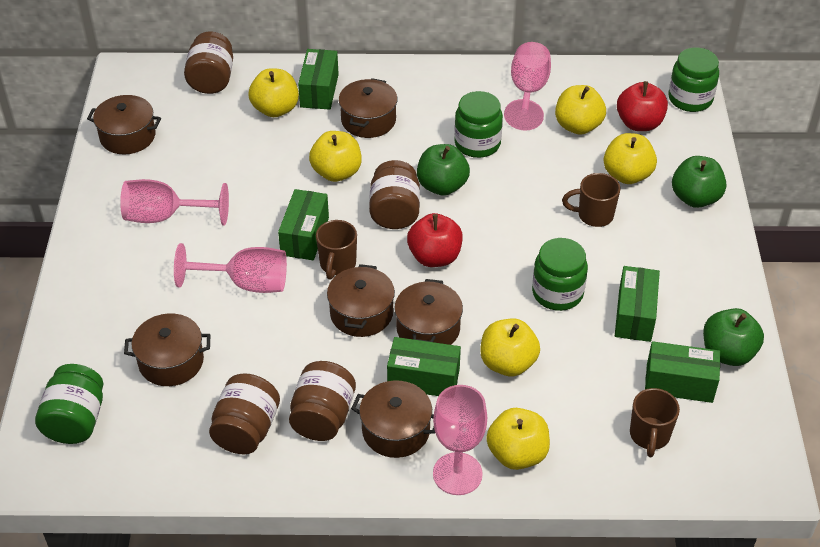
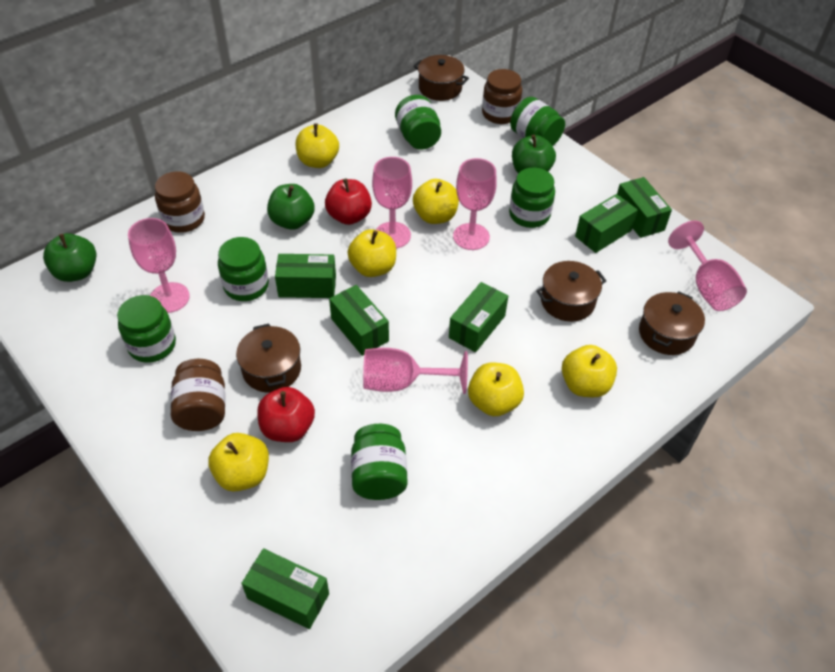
brown jar: [184,31,233,94] [209,373,280,454] [289,361,356,441] [369,160,420,229] = 4 -> [155,171,205,233] [170,359,225,431] [482,69,522,124] = 3
brown mug: [316,220,357,279] [562,173,620,227] [630,388,680,457] = 3 -> none = 0
brown pot: [87,95,161,154] [124,313,210,386] [327,264,395,337] [339,78,397,138] [351,380,435,458] [394,279,463,345] = 6 -> [236,324,301,393] [414,55,469,101] [536,261,606,322] [639,291,705,355] = 4
green box: [278,189,329,260] [298,49,339,110] [387,337,461,396] [615,266,660,342] [645,341,720,403] = 5 -> [241,548,329,629] [275,254,336,298] [329,285,389,356] [449,282,508,352] [575,194,638,253] [617,177,672,238] = 6
green jar: [35,364,103,444] [454,91,503,158] [532,238,588,311] [668,47,719,112] = 4 -> [117,295,176,363] [218,237,269,301] [351,424,408,500] [395,95,441,149] [509,168,555,228] [510,97,565,146] = 6
pink goblet: [120,179,229,226] [174,243,287,293] [433,385,487,495] [504,42,551,130] = 4 -> [128,218,190,313] [363,348,468,394] [372,157,412,248] [453,158,497,250] [668,221,747,311] = 5

